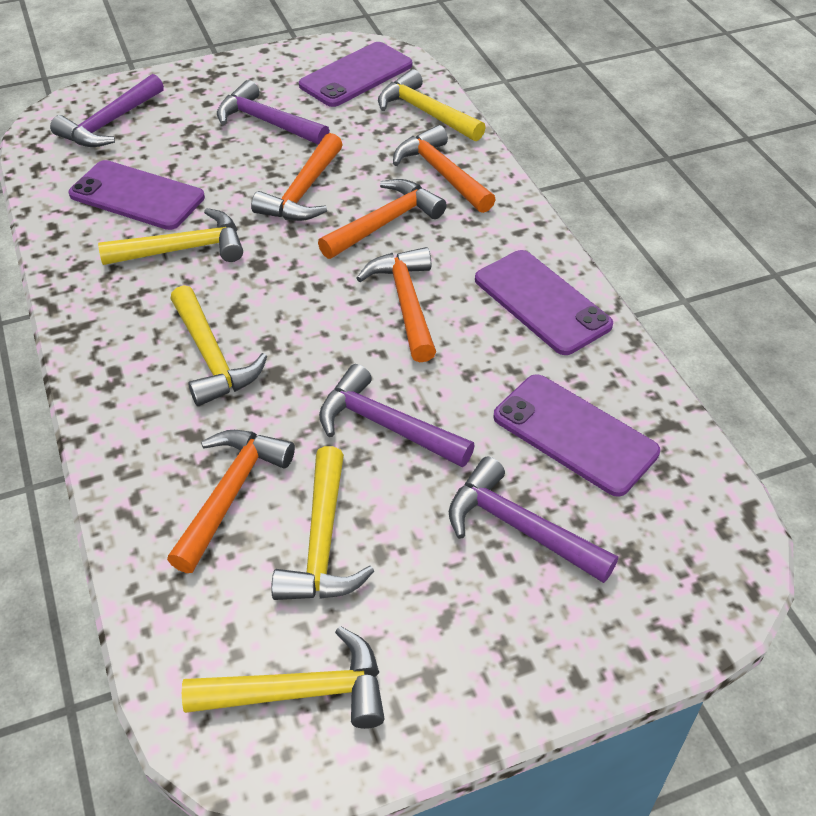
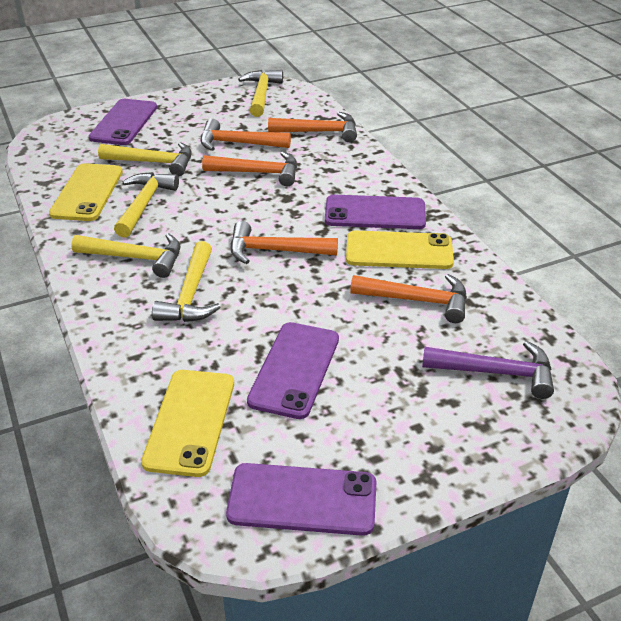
purple hammer: [50,74,164,147] [217,80,330,145] [319,364,475,467] [449,457,618,583] = 4 -> [422,341,554,399] = 1
yellow phone: none = 0 -> [49,163,123,221] [141,370,234,477] [346,231,454,269] = 3

